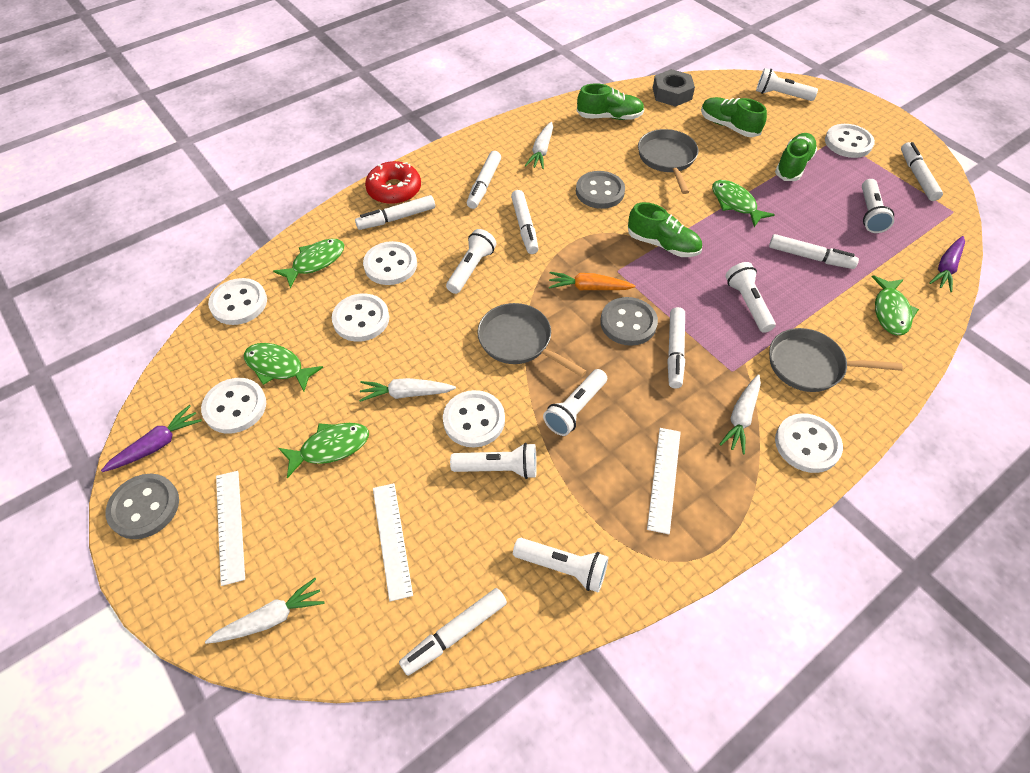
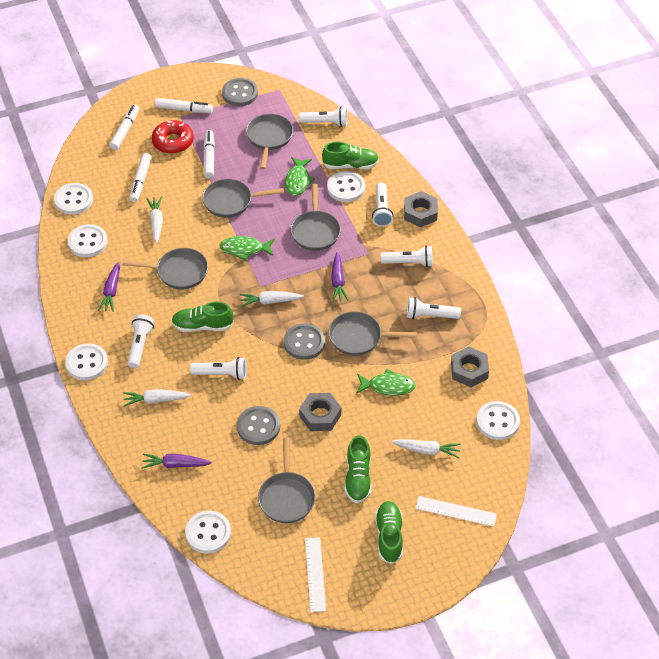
green fish: [244,343,323,391] [273,239,344,288] [279,423,369,479] [712,180,775,227] [872,275,919,335] = 5 -> [219,236,274,261] [285,157,315,196] [356,369,416,396] = 3
grey nut: [653,69,695,107] = 1 -> [299,393,341,431] [404,191,438,227] [451,347,489,387] = 3
grey pan: [477,303,587,377] [638,129,698,194] [769,328,903,392] = 3 -> [123,248,208,289] [202,179,284,218] [246,114,293,169] [258,438,316,523] [291,184,341,251] [328,312,417,356] = 6
orange carrot: [549,272,635,290] = 1 -> none = 0
purple carrot: [101,405,202,472] [929,236,965,292] = 2 -> [98,262,120,312] [142,454,212,469] [331,252,349,302] = 3
white button: [201,378,266,434] [208,278,267,325] [332,293,389,342] [363,241,417,285] [443,390,505,447] [775,413,843,473] [825,124,875,158] = 7 -> [54,183,93,215] [65,344,108,380] [68,224,108,257] [185,511,231,554] [327,171,365,202] [476,401,520,440] = 6
white flashlight: [446,229,496,294] [450,443,537,479] [513,538,608,593] [543,369,607,436] [726,262,776,333] [756,68,818,101] [862,179,894,233] = 7 -> [127,314,154,368] [190,357,247,380] [299,107,347,127] [372,183,393,227] [381,245,433,267] [407,297,461,319] = 6
white marker: [355,195,435,230] [399,588,507,676] [467,151,501,209] [511,190,539,254] [667,307,685,388] [769,234,859,269] [901,142,943,201] = 7 -> [109,104,139,150] [129,153,151,202] [155,98,213,113] [204,130,215,179] = 4
white ruler: [216,471,245,586] [373,483,413,601] [647,428,681,534] = 3 -> [305,537,326,612] [415,496,497,527] = 2

